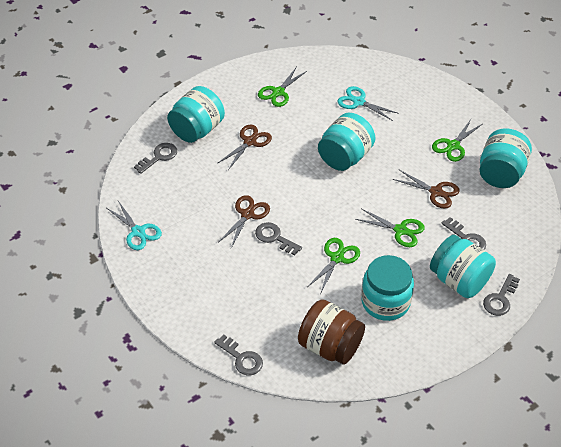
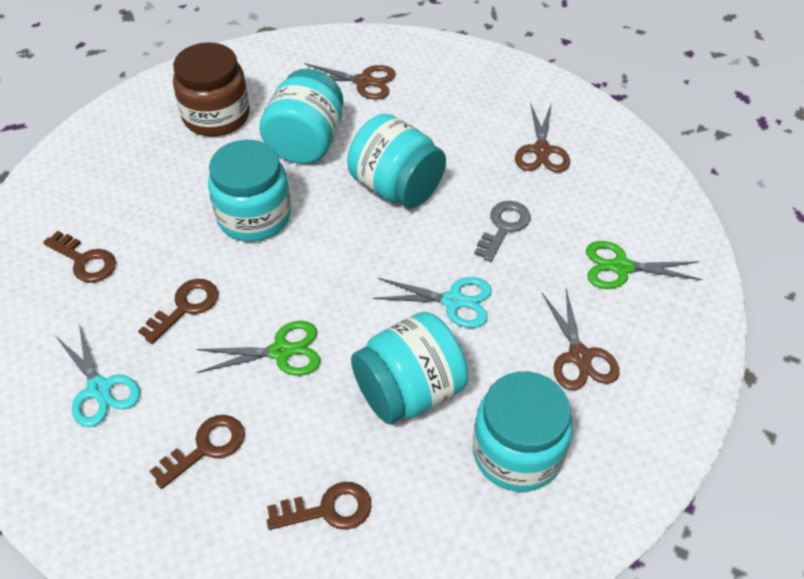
brown key: none = 0 -> [43,231,116,283] [138,279,218,344] [150,415,245,489] [267,482,371,530] = 4
green scissors: [258,67,307,107] [307,238,360,294] [356,208,425,247] [432,118,482,162] = 4 -> [196,321,320,376] [586,241,703,289] = 2
grey key: [134,143,177,174] [214,334,263,375] [255,222,302,255] [442,217,486,250] [483,274,520,316] = 5 -> [474,201,531,262] = 1

